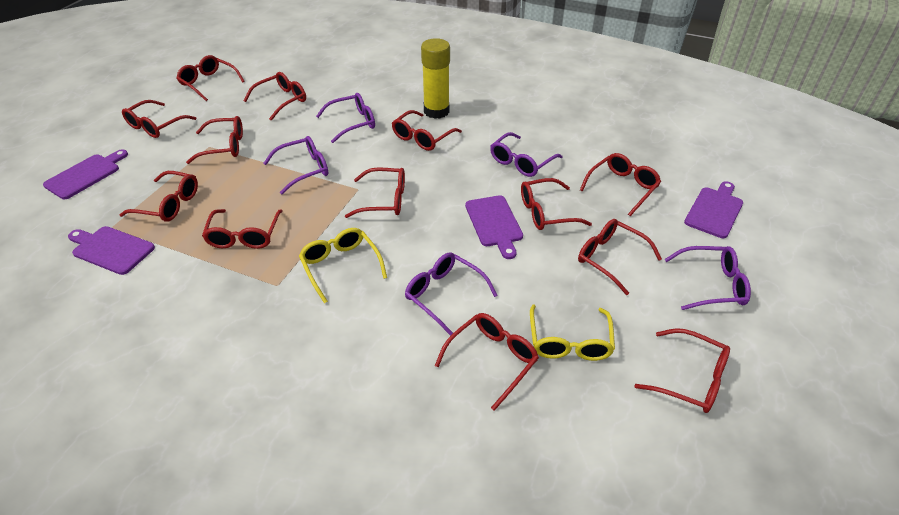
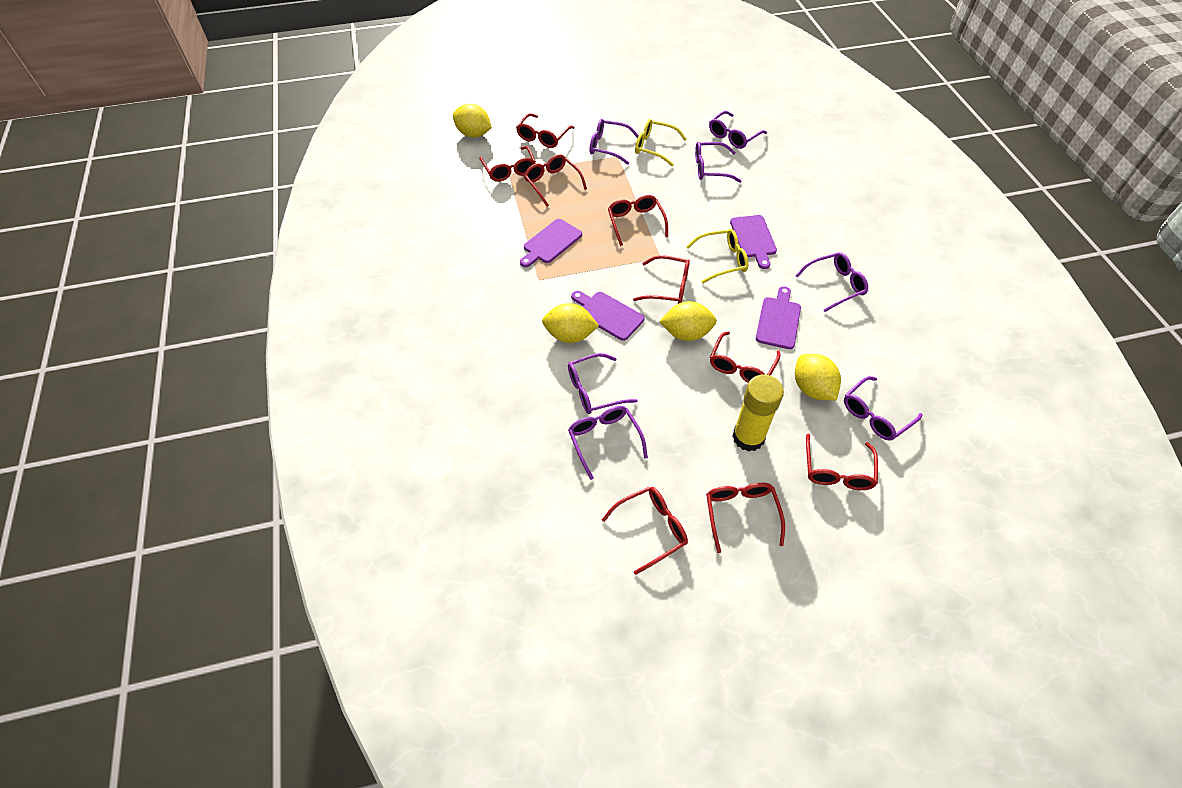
purple glasses: [264,136,328,194] [316,93,375,143] [405,252,498,336] [490,132,562,177] [665,246,751,310] = 5 -> [568,353,638,414] [568,406,648,480] [589,119,639,165] [695,142,742,183] [709,111,767,149] [796,252,868,312] [844,376,922,441] = 7
red glasses: [119,171,198,222] [122,100,197,138] [176,55,245,101] [186,116,243,164] [202,209,283,249] [244,72,306,121] [345,167,405,218] [392,110,462,151] [435,313,539,411] [521,178,592,230] [578,219,662,295] [580,153,661,216] [634,328,730,413] = 13 -> [479,146,536,182] [516,113,575,148] [524,154,587,207] [602,486,688,575] [608,195,668,246] [633,255,690,304] [706,483,785,553] [710,331,781,383] [806,434,878,490] = 9
yellow lemon: none = 0 -> [453,104,492,138] [542,303,599,343] [659,301,717,341] [795,354,841,400] = 4

